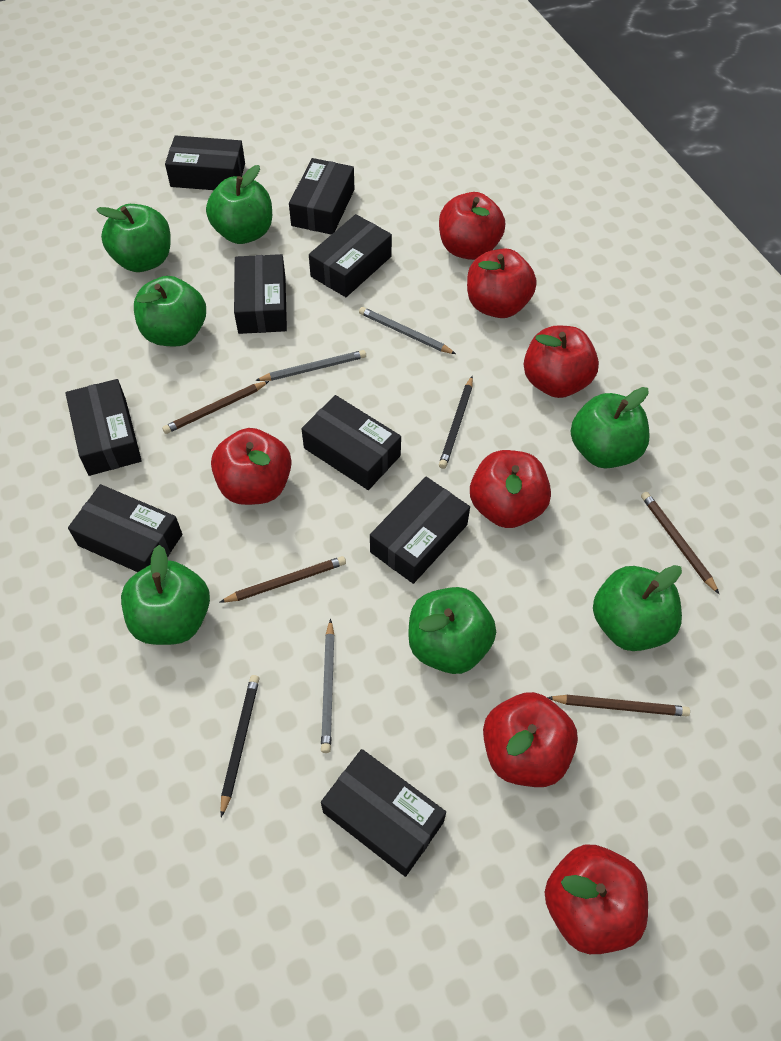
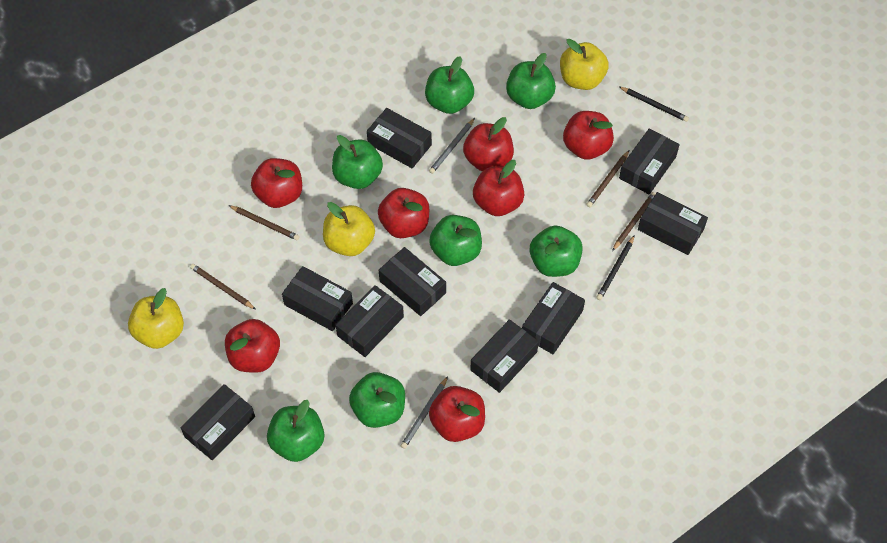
grey pencil: [255,350,366,381] [321,619,335,753] [359,307,456,354] = 3 -> [401,376,448,449] [429,118,475,174] = 2
yellow apple: none = 0 -> [128,288,184,349] [323,202,375,256] [560,39,609,90] = 3

